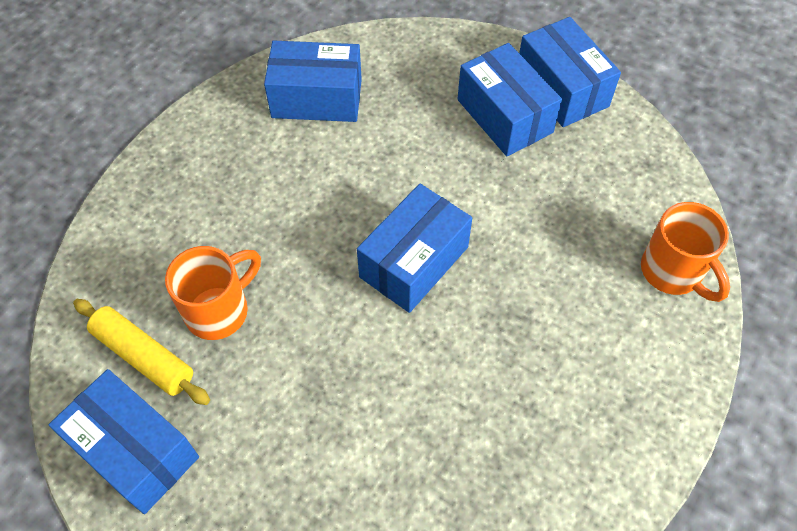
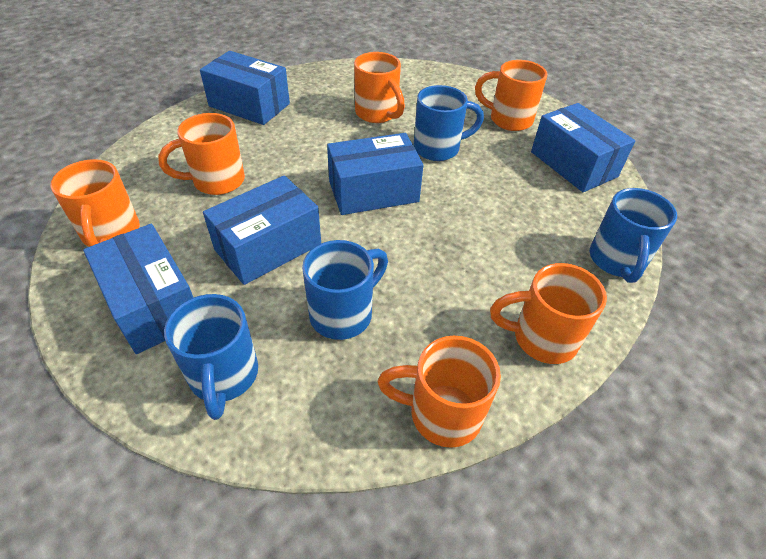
blue mug: none = 0 -> [164,294,258,420] [302,240,388,340] [414,85,484,161] [590,188,677,283] = 4
orange mug: [165,246,261,340] [641,202,730,302] = 2 -> [50,159,140,247] [158,113,245,195] [354,52,405,123] [378,336,501,448] [475,60,547,131] [490,263,607,364] = 6
yellow rolling pin: [73,299,210,405] = 1 -> none = 0

